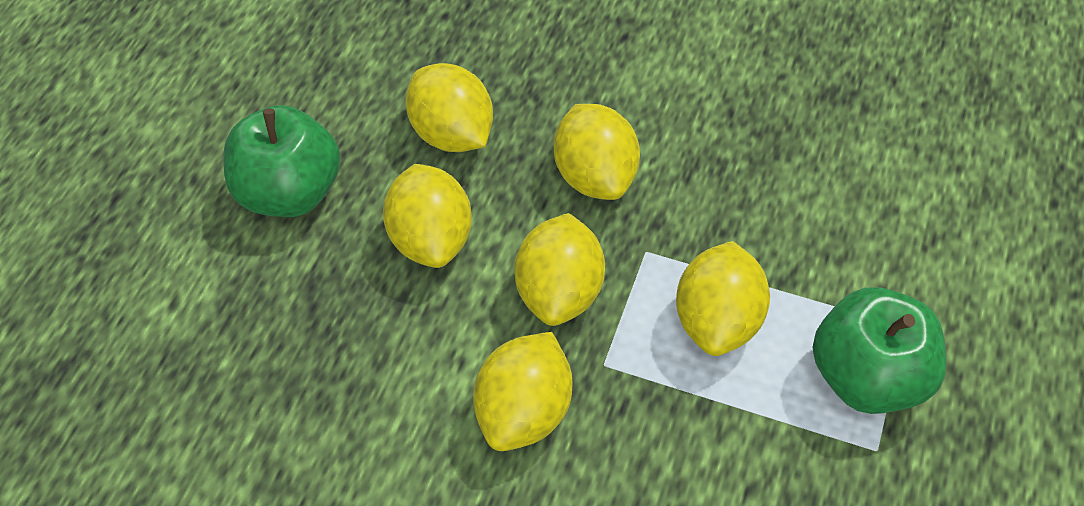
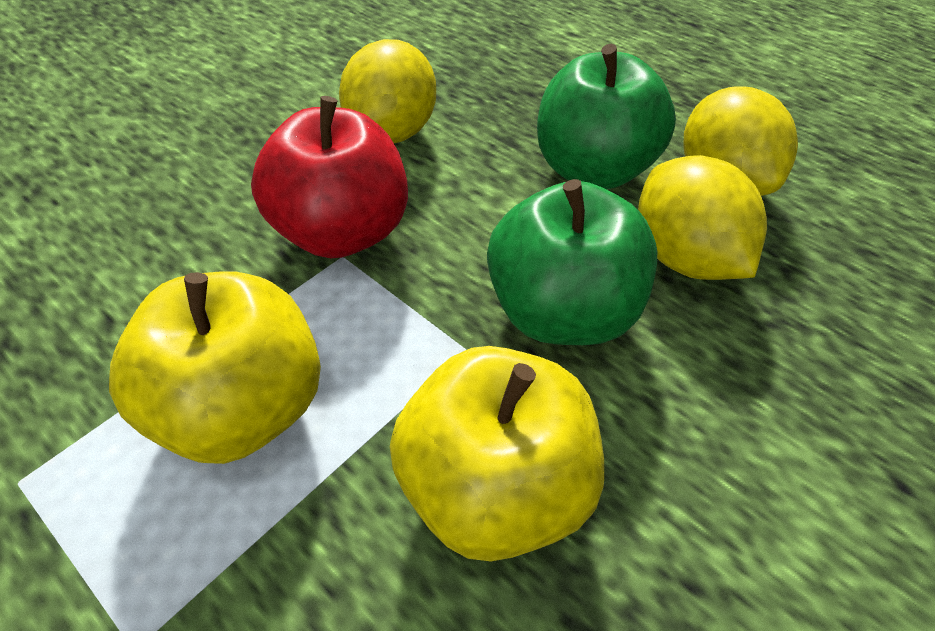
red apple: none = 0 -> [251,96,408,258] = 1
yellow apple: none = 0 -> [109,271,321,464] [390,346,604,561] = 2
yellow lemon: [383,164,472,268] [405,63,493,152] [473,332,572,451] [514,213,605,326] [554,104,640,200] [676,241,770,356] = 6 -> [339,39,436,143] [638,155,767,280] [683,86,798,196] = 3

